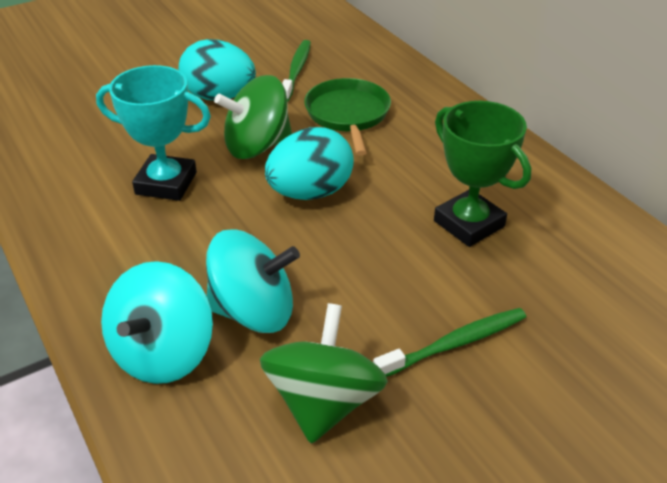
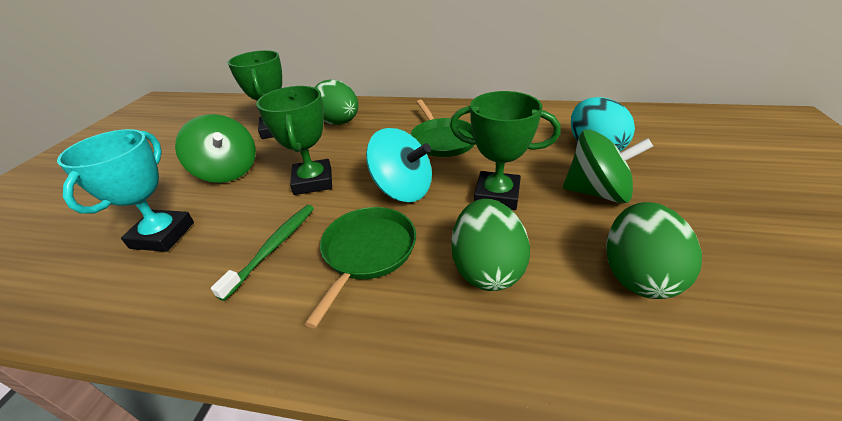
green egg: none = 0 -> [314,79,358,125] [451,199,530,291] [606,202,702,299] = 3
green pan: [304,78,391,156] = 1 -> [305,207,416,328] [411,100,474,157] = 2
green toothbrush: [282,40,311,102] [373,308,526,377] = 2 -> [211,205,314,301] = 1
green trophy: [434,101,531,247] = 1 -> [228,50,282,139] [256,86,332,195] [450,91,560,210] = 3
turquoise egg: [178,39,256,101] [265,127,354,200] = 2 -> [571,97,635,151] = 1
turquoise spinning top: [101,261,213,384] [206,229,300,333] = 2 -> [366,128,432,202] = 1

